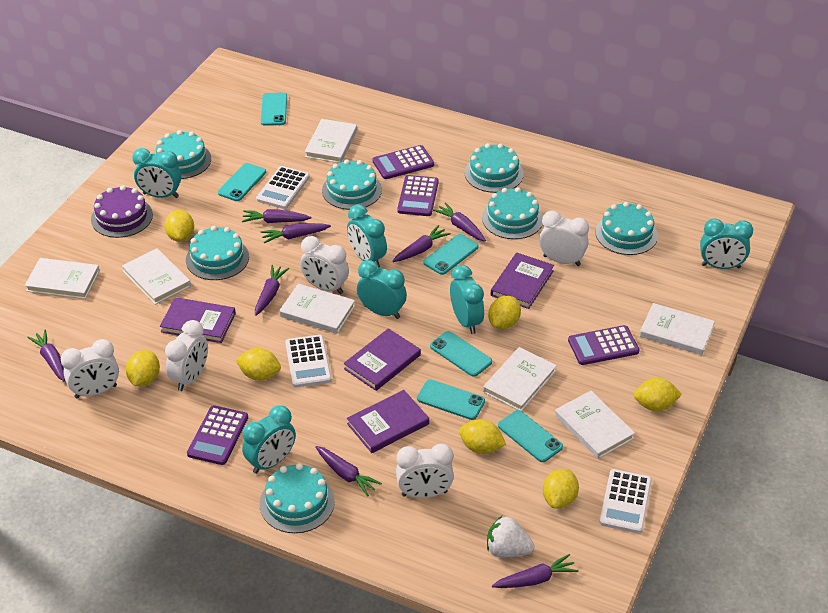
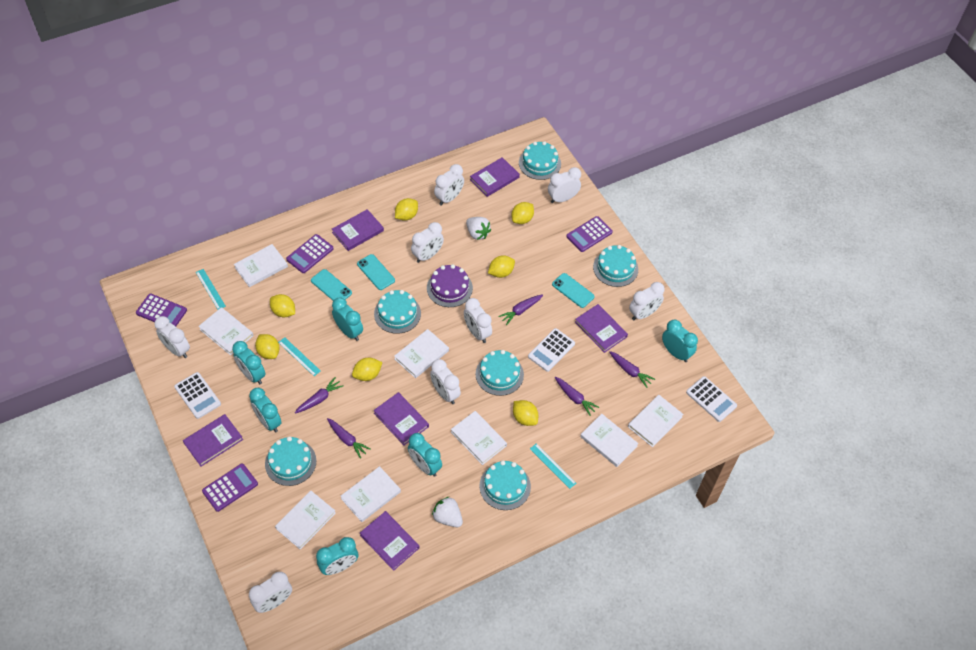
purple book: [160,297,236,343] [344,328,421,391] [347,390,429,453] [490,253,554,309] = 4 -> [183,414,243,466] [332,209,384,251] [360,511,420,571] [373,392,429,445] [470,157,520,197] [575,304,628,353] = 6
purple carrot: [27,330,65,381] [242,209,311,223] [255,265,289,316] [261,223,331,243] [316,446,382,497] [393,225,451,262] [433,202,486,242] [492,554,579,588] = 8 -> [295,377,344,414] [327,418,371,459] [498,294,543,325] [555,377,599,416] [609,351,655,388] = 5
turquoise cake: [156,130,211,179] [186,226,249,280] [260,463,335,533] [322,159,382,210] [464,143,524,193] [482,187,543,239] [596,202,658,255] = 7 -> [265,436,317,486] [374,290,421,334] [476,350,524,396] [479,460,531,510] [519,141,561,180] [593,245,638,287] = 6
turquoise phone: [218,163,266,201] [261,93,287,126] [417,380,485,420] [423,234,479,275] [430,331,492,377] [498,410,563,462] = 6 -> [311,269,352,301] [357,254,395,290] [552,273,595,308] = 3
turquoise ruler: none = 0 -> [196,269,226,310] [278,337,321,376] [530,443,576,489] = 3
white book: [25,258,99,299] [122,248,191,305] [279,284,355,334] [305,119,357,163] [483,347,557,411] [555,391,635,459] [640,303,715,355] = 7 -> [198,307,253,355] [234,244,288,287] [275,491,336,550] [341,466,401,522] [394,329,449,378] [451,411,507,465] [580,414,639,467] [628,395,683,447] = 8
white clock: [61,339,119,399] [165,320,208,391] [300,236,349,294] [396,444,454,498] [539,211,589,266] = 5 -> [154,316,190,358] [249,572,292,613] [411,222,444,263] [430,359,461,404] [434,164,464,206] [464,298,492,343] [548,167,581,203] [629,282,665,320] = 8
white strawberry: [487,516,535,557] = 1 -> [432,496,463,527] [466,217,491,240] = 2

